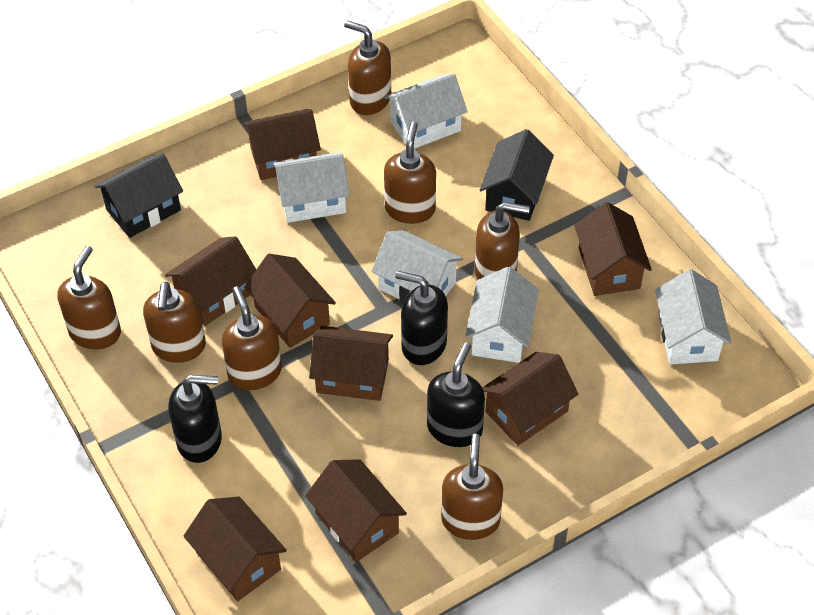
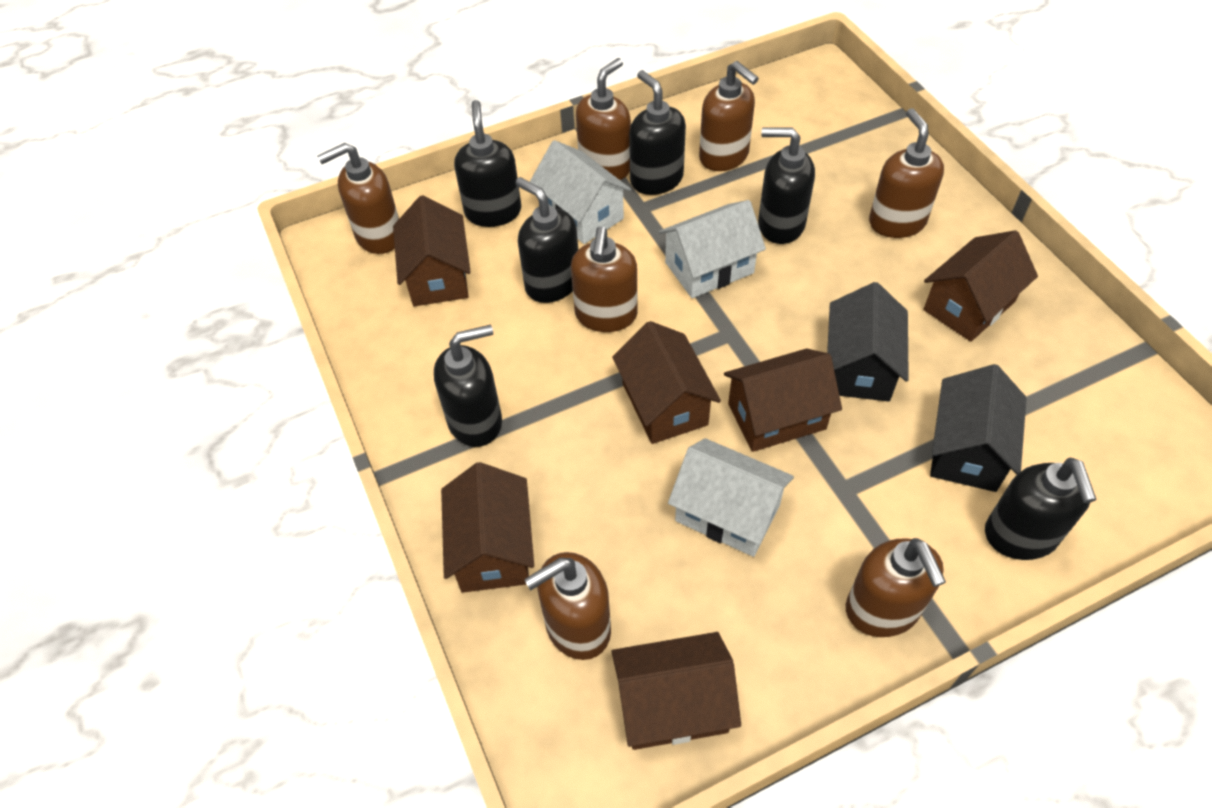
black soap dispenser: [168,375,222,463] [395,271,448,365] [427,342,485,447] = 3 -> [434,325,502,447] [454,100,521,227] [516,177,578,303] [629,70,686,195] [758,127,815,244] [985,458,1097,560] = 6
brown house: [165,236,256,326] [183,496,287,601] [243,109,321,180] [244,254,336,348] [305,459,407,562] [309,326,393,401] [482,352,579,446] [574,202,652,296] = 8 -> [393,195,471,306] [441,462,534,593] [612,321,721,444] [612,632,741,750] [724,349,842,452] [924,230,1038,342] = 6
white house: [273,152,350,223] [371,230,463,302] [384,73,468,149] [465,267,539,363] [655,269,731,364] = 5 -> [530,140,631,244] [659,200,766,298] [668,438,794,557] = 3

